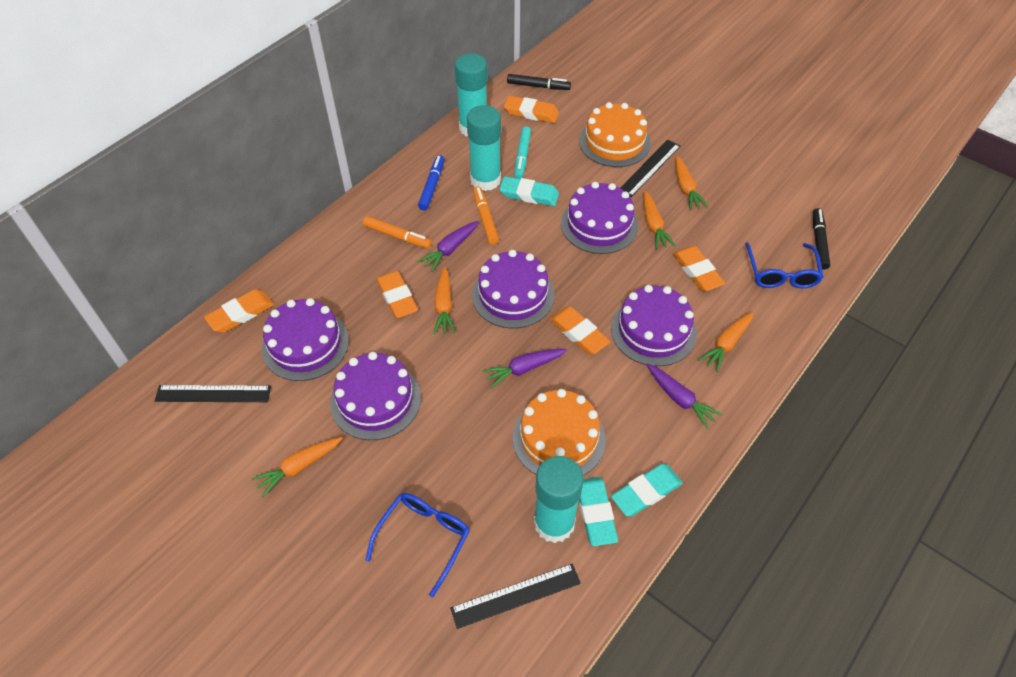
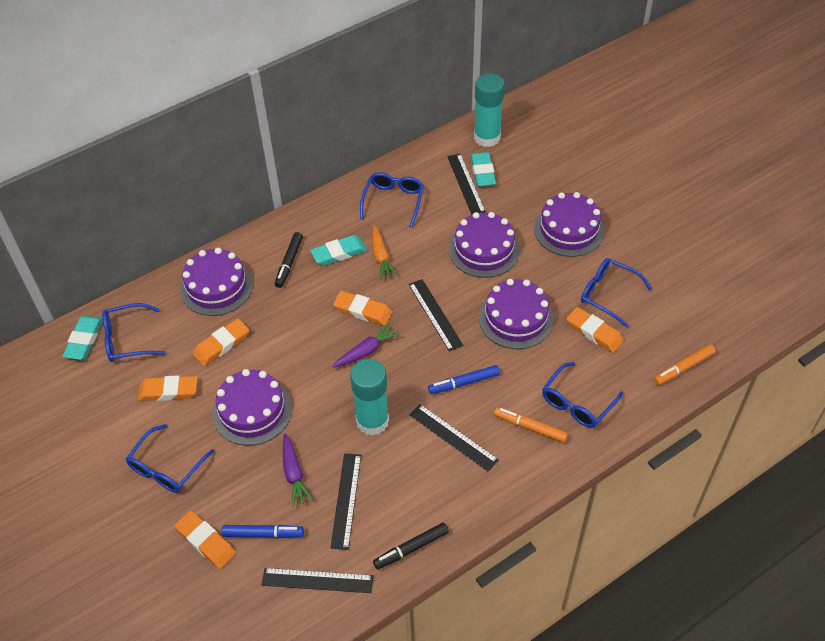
black ruler: [155,385,271,402] [450,564,581,629] [620,140,680,197] = 3 -> [262,568,373,593] [330,453,361,550] [409,279,464,352] [410,404,499,472] [447,154,486,215] = 5
blue glasses: [366,493,470,597] [745,242,823,288] = 2 -> [102,303,166,362] [126,424,215,493] [360,172,424,228] [542,362,623,428] [581,258,652,327] = 5
blue marker: [418,155,445,210] = 1 -> [222,525,304,538] [428,365,500,394] = 2
orange cake: [513,389,606,476] [579,102,651,167] = 2 -> none = 0
orange carrot: [251,437,343,497] [433,267,456,334] [643,191,676,249] [675,156,709,210] [698,311,754,372] = 5 -> [372,225,398,280] = 1
purple carrot: [417,221,479,272] [482,349,567,388] [647,364,722,429] = 3 -> [283,434,313,507] [333,322,400,368] = 2
turquoise glue stick: [455,53,487,136] [467,105,501,191] [534,456,583,543] = 3 -> [350,359,389,436] [474,74,505,147] = 2
turquoise marker: [514,126,531,179] = 1 -> none = 0

